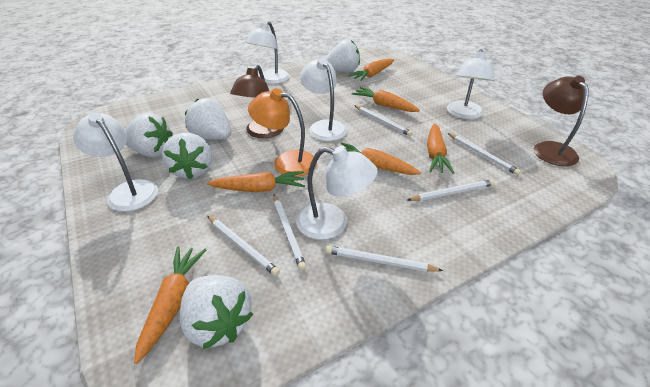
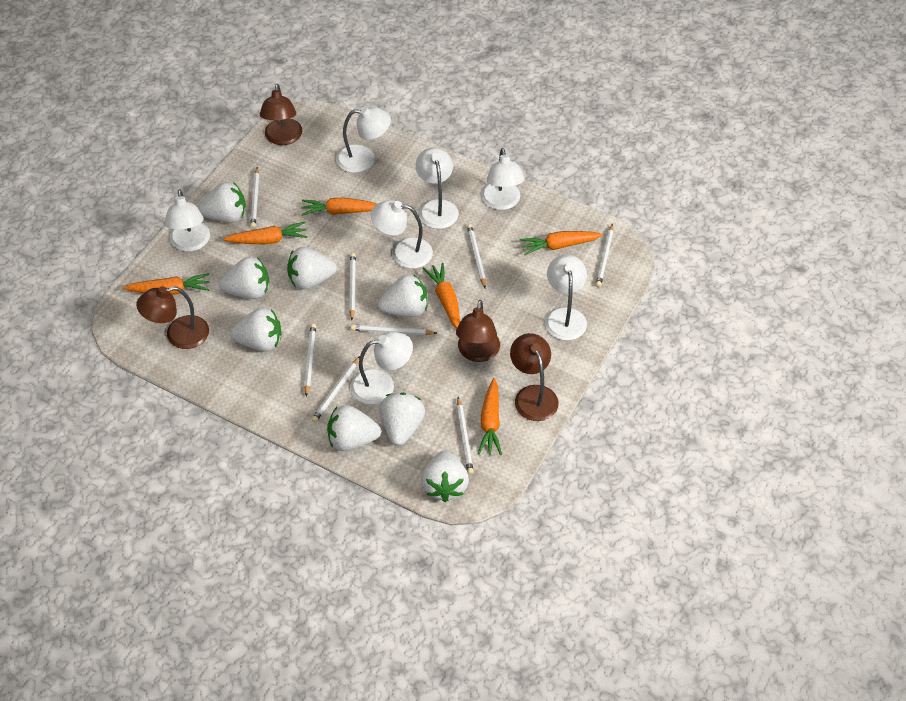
brown lamp: [230,64,284,138] [534,76,589,166] = 2 -> [136,286,209,349] [260,84,302,145] [456,300,500,362] [510,333,558,421] = 4
orange lamp: [248,88,317,177] = 1 -> none = 0
white lamp: [73,112,158,212] [246,21,290,84] [296,146,378,240] [300,58,347,141] [447,49,495,119] = 5 -> [165,189,210,252] [336,107,391,173] [351,332,413,405] [371,200,433,269] [416,148,459,229] [481,148,525,210] [545,255,587,341] = 7
white pencil: [207,216,280,276] [273,195,307,271] [325,246,443,272] [354,105,413,136] [408,179,495,201] [448,133,521,175] = 6 -> [250,167,259,228] [304,324,316,397] [312,356,360,422] [349,253,356,320] [351,324,437,335] [457,397,474,474] [467,224,486,288] [596,223,613,287] = 8
white strawberry: [125,113,173,157] [162,132,212,179] [179,275,253,349] [185,98,231,140] [325,40,360,72] = 5 -> [198,182,246,223] [219,257,269,299] [230,308,281,352] [287,247,337,290] [327,405,381,451] [378,275,428,317] [379,393,425,446] [421,450,469,502] = 8

